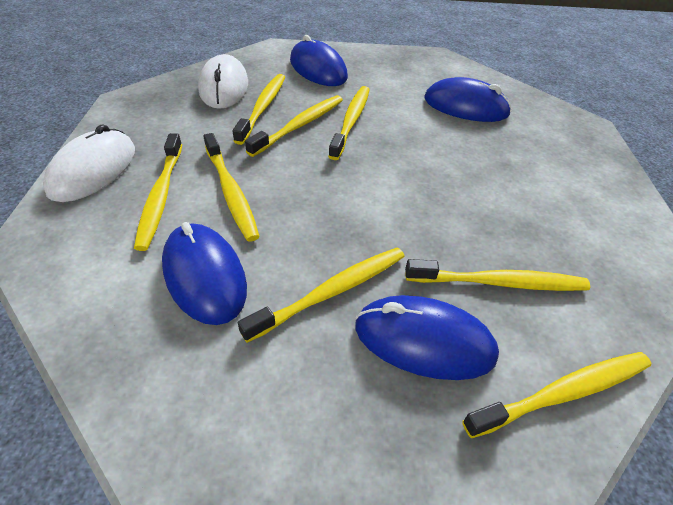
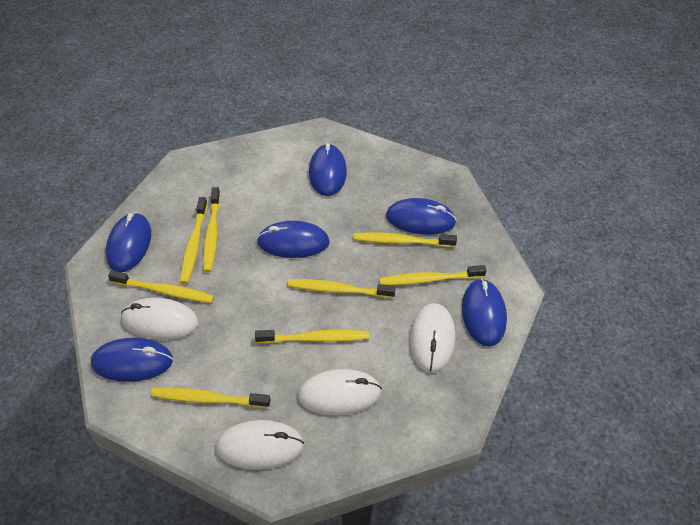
blue mouse: [162,222,247,325] [290,35,348,86] [355,295,499,380] [424,77,512,122] = 4 -> [91,338,173,382] [106,212,151,272] [257,221,330,258] [309,143,347,196] [386,198,457,235] [462,278,507,347] = 6
white mouse: [43,124,135,202] [198,54,248,109] = 2 -> [121,298,198,340] [216,420,304,470] [298,369,382,415] [410,303,455,373] = 4

